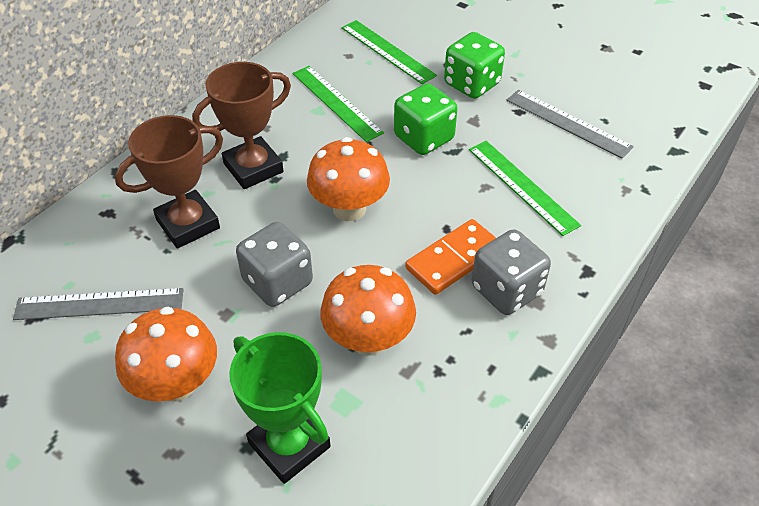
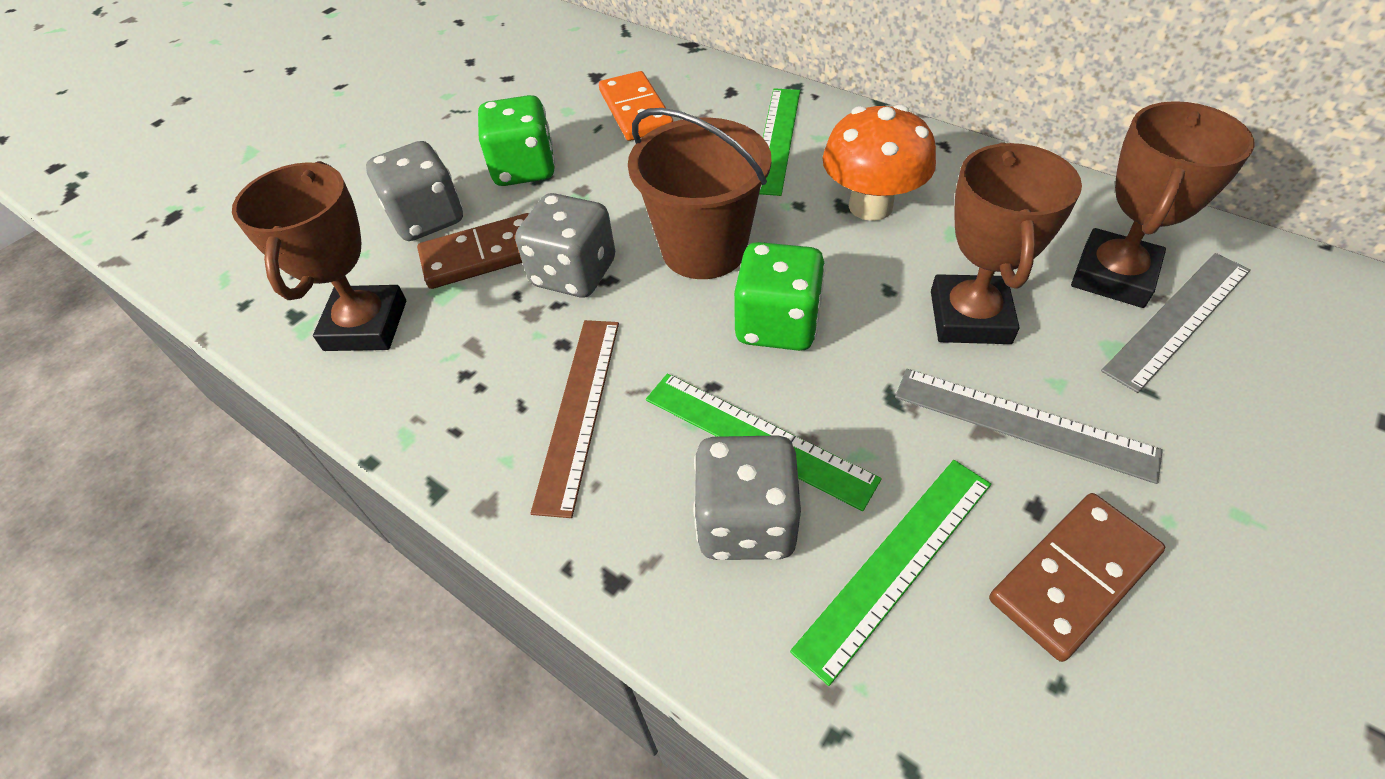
brown bucket: none = 0 -> [628,108,771,279] = 1
brown domino: none = 0 -> [417,213,529,289] [989,493,1165,662] = 2
brown ruler: none = 0 -> [530,320,619,518] = 1
brown trophy: [115,115,223,249] [192,62,291,189] = 2 -> [232,161,406,351] [931,142,1082,344] [1071,101,1255,308] = 3
green trophy: [229,332,331,484] = 1 -> none = 0
grey dice: [236,222,313,307] [472,229,551,315] = 2 -> [366,141,463,241] [515,193,615,298] [693,435,801,560] = 3
orange mushroom: [115,307,217,402] [307,137,390,221] [320,265,416,356] = 3 -> [823,104,936,221] = 1

